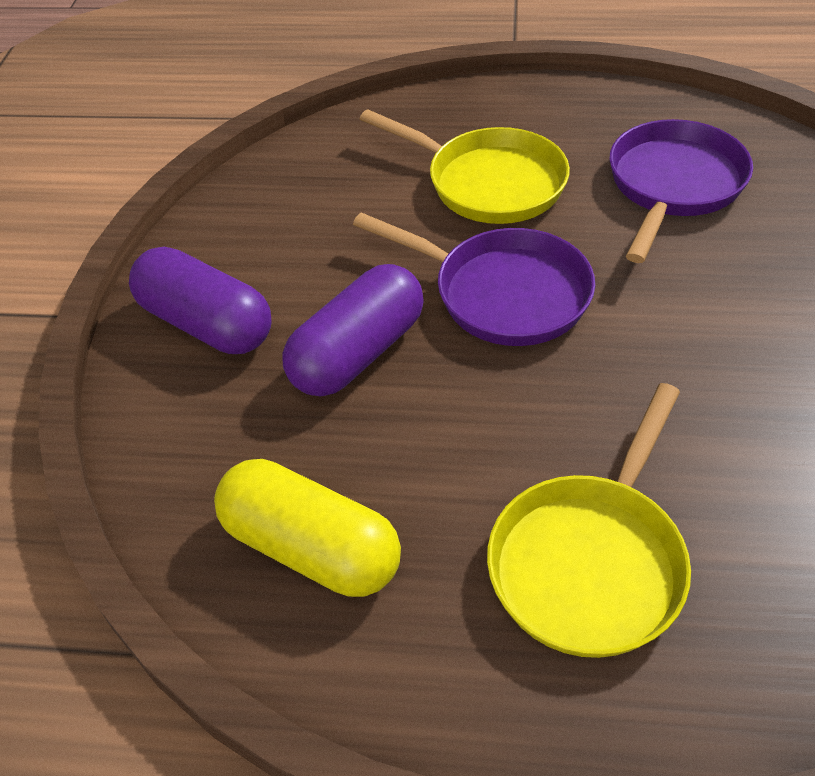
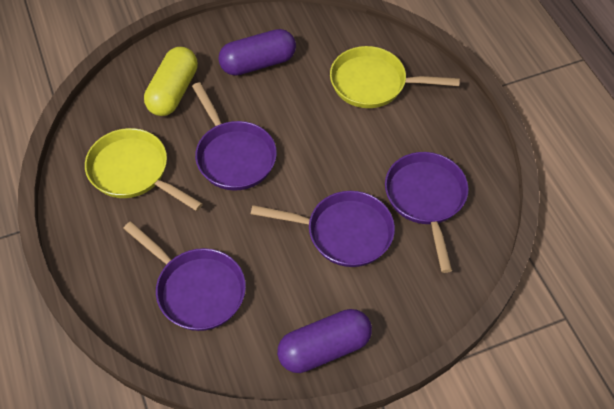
purple pan: [353,213,595,346] [609,119,753,263] = 2 -> [123,221,246,331] [192,82,277,191] [251,191,395,267] [385,152,469,273] = 4

